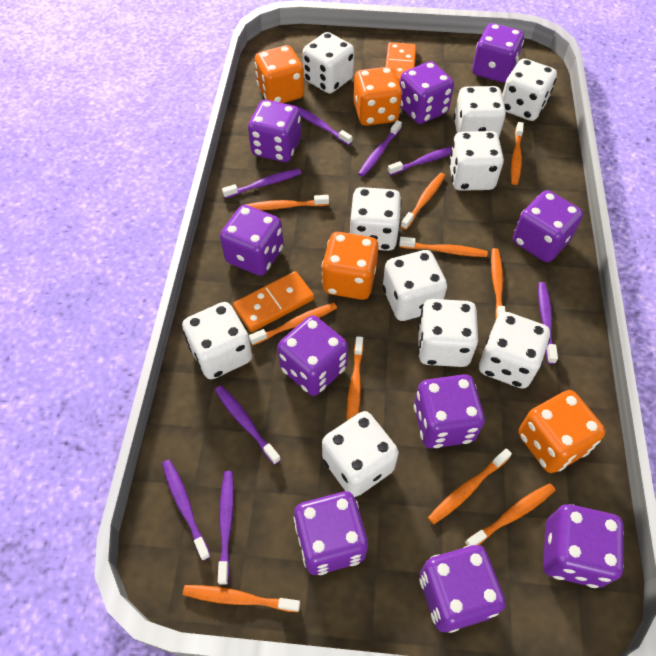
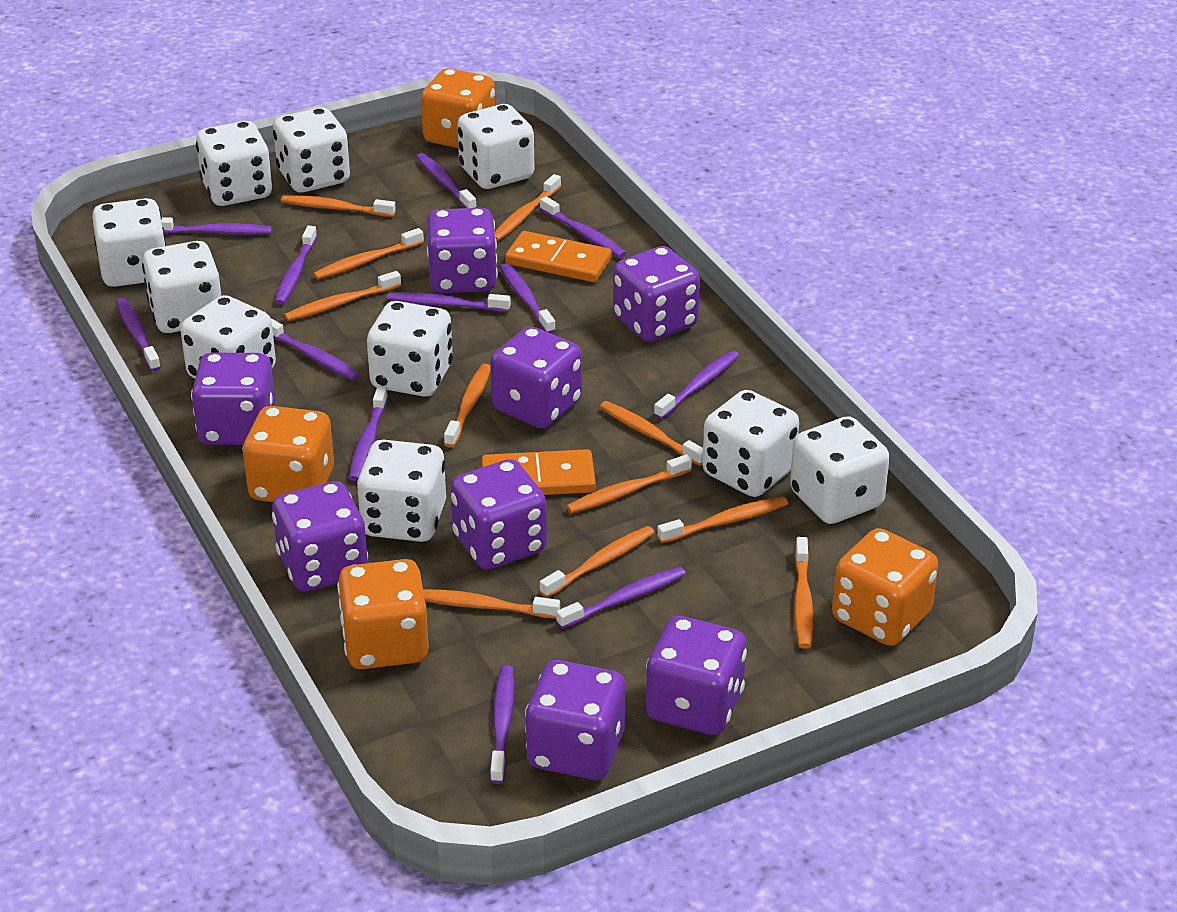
orange toothbrush: [183,585,300,612] [245,195,329,210] [249,303,337,345] [346,336,363,421] [399,237,488,257] [401,173,446,230] [428,448,512,524] [465,483,556,546] [491,248,505,318] [511,122,524,185] = 10 -> [281,195,396,217] [284,271,401,321] [313,228,424,279] [423,589,560,619] [444,364,491,448] [495,174,561,241] [540,526,655,598] [566,454,692,514] [600,401,703,466] [657,496,788,543] [794,537,814,649] = 11
purple dice: [220,205,284,276] [248,100,301,162] [277,315,348,396] [293,491,368,575] [400,61,454,124] [414,374,485,448] [419,545,506,633] [472,23,524,82] [513,190,583,262] [543,504,624,588] = 10 -> [191,353,276,445] [272,481,368,592] [427,208,498,293] [450,459,547,570] [490,326,582,428] [525,660,626,780] [613,246,700,342] [646,616,747,735] = 8
purple toothbrush: [162,460,211,561] [215,385,281,465] [218,471,234,585] [222,169,302,198] [295,105,352,145] [358,120,402,177] [388,146,452,175] [538,282,558,364] = 8 -> [116,298,161,372] [161,217,272,235] [271,319,360,380] [275,226,317,305] [349,386,388,481] [386,292,511,312] [416,153,477,208] [490,665,515,784] [500,263,556,334] [540,196,626,258] [556,567,686,629] [654,351,739,419] = 12

